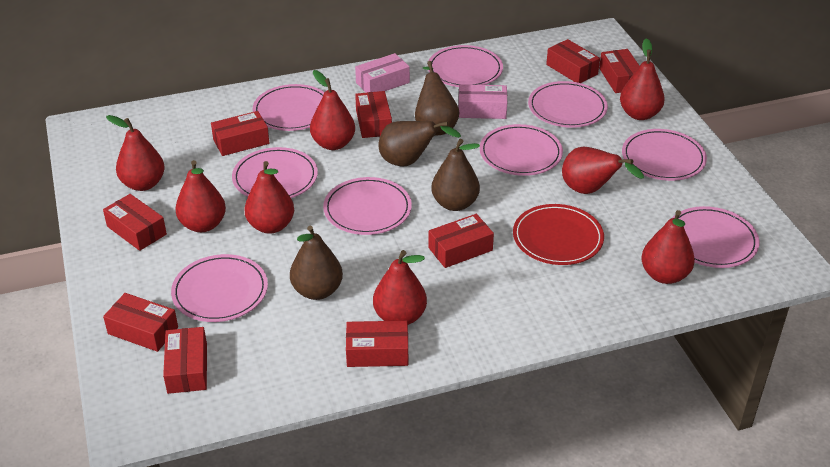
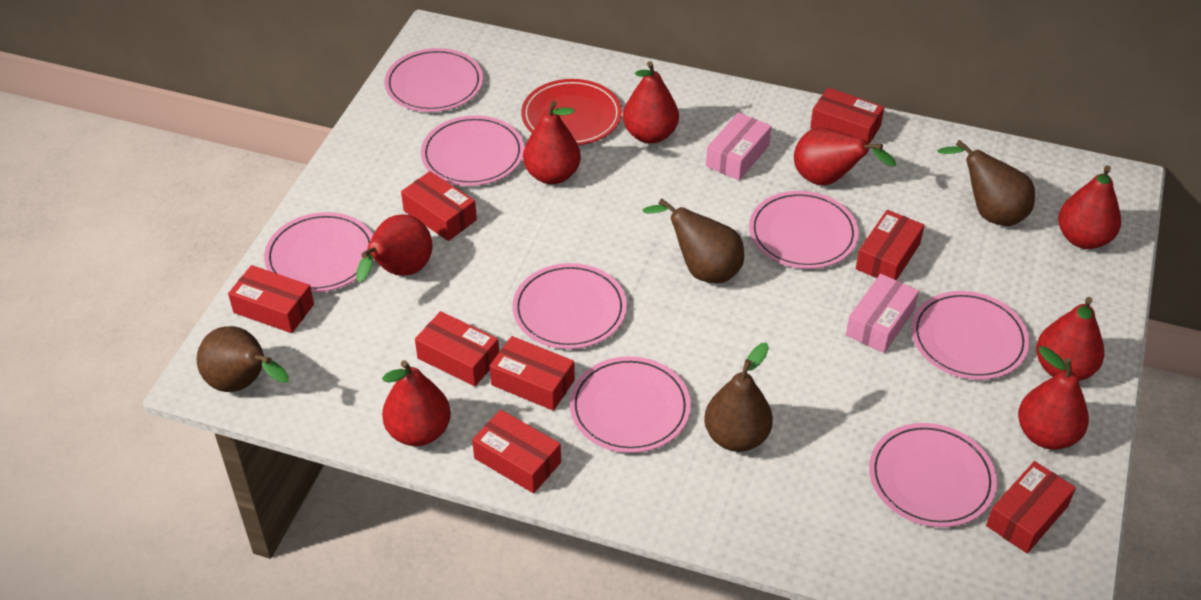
pink plate: [171,254,268,322] [232,147,318,198] [253,84,325,131] [323,177,412,235] [428,45,503,87] [480,124,563,176] [528,81,608,128] [622,129,707,181] [672,206,759,268] = 9 -> [264,212,374,293] [384,48,483,112] [421,115,524,186] [513,263,627,349] [570,356,691,453] [749,191,858,269] [869,423,997,527] [911,291,1029,380] = 8
red box: [103,194,167,251] [103,293,178,352] [163,327,207,394] [211,111,269,156] [346,321,408,367] [355,91,392,138] [428,214,494,268] [546,39,600,83] [599,49,640,93] = 9 -> [228,265,314,333] [401,171,477,241] [415,311,499,387] [472,410,561,493] [490,336,575,411] [810,88,884,144] [856,210,925,280] [986,461,1076,553] = 8

